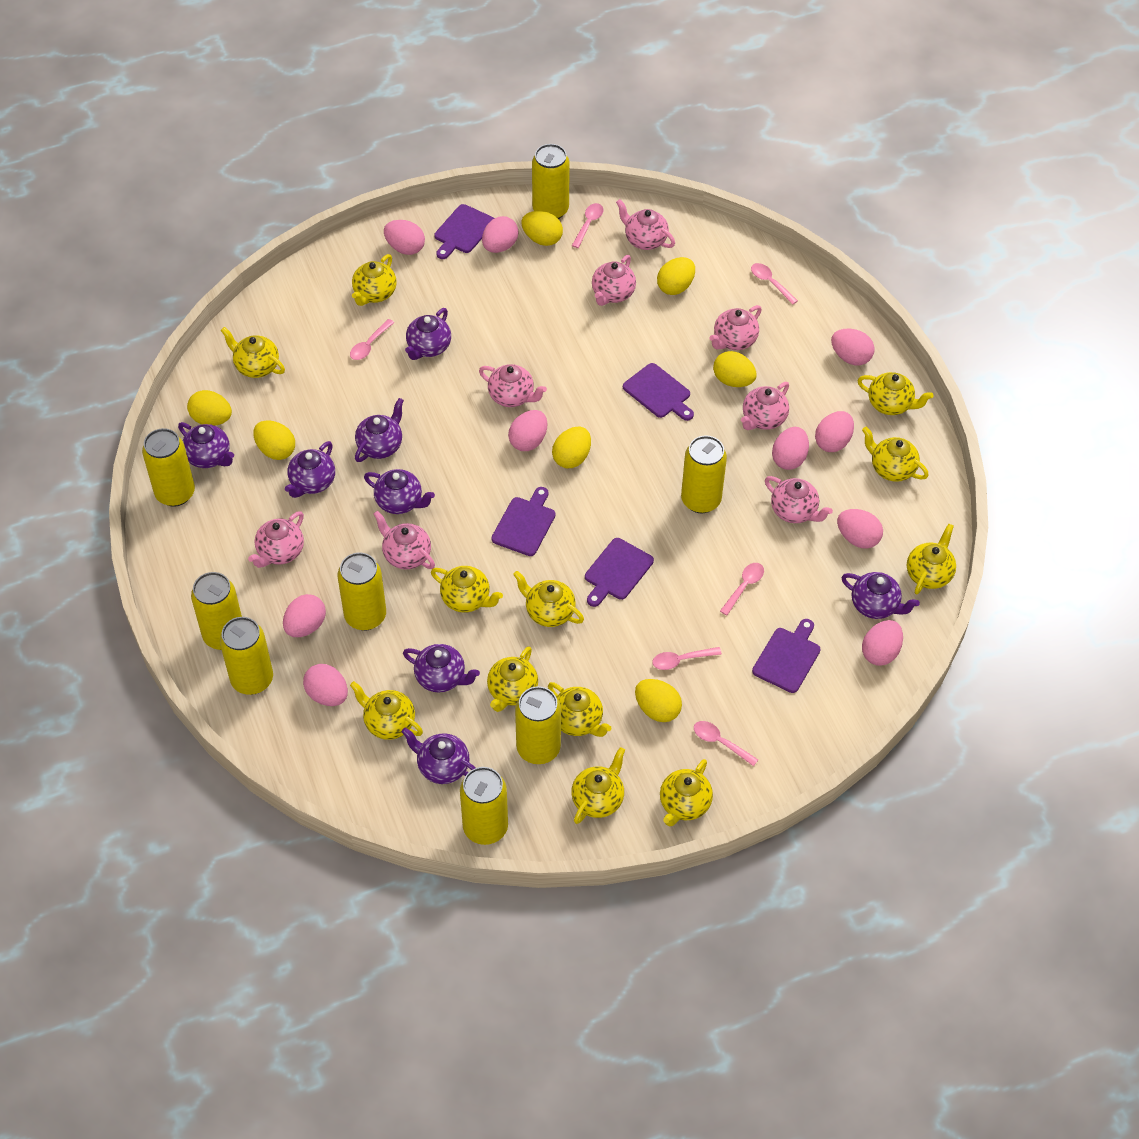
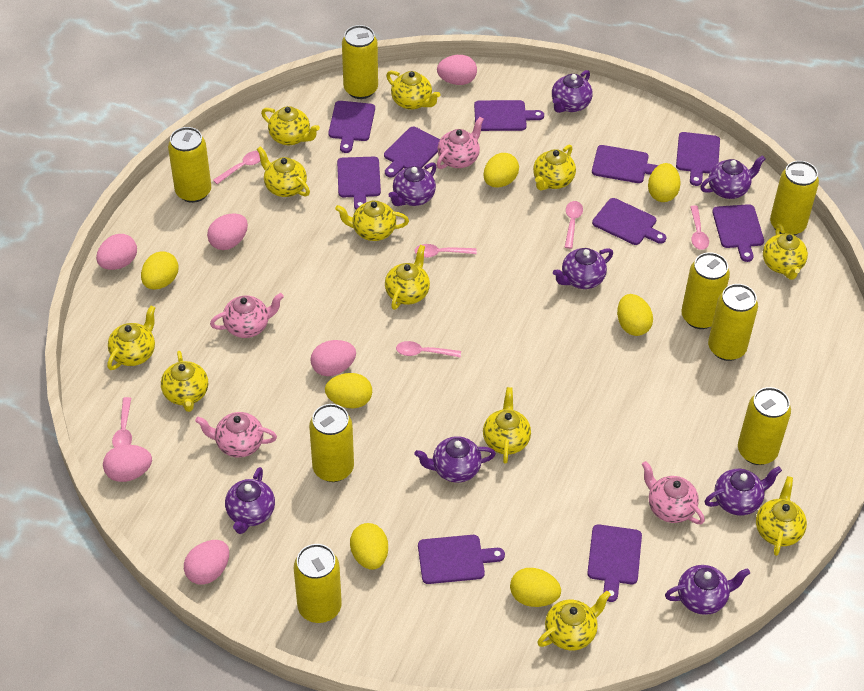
pink egg: [283,594,326,637] [303,664,348,706] [384,220,425,255] [482,216,518,253] [508,410,547,451] [772,427,809,470] [815,411,854,452] [831,329,875,365] [837,509,883,549] [862,620,903,666] = 10 -> [96,234,137,270] [103,445,152,482] [184,540,229,585] [207,214,248,250] [310,340,356,376] [437,55,477,85] = 6
pink teapot: [248,511,304,568] [374,511,435,569] [479,364,547,407] [592,255,636,306] [616,199,675,250] [709,305,762,350] [741,382,789,430] [765,476,833,523] = 8 -> [195,412,277,458] [210,293,284,338] [437,117,484,169] [642,461,705,524] = 4
purple cutting board: [434,204,494,259] [491,487,556,556] [585,538,654,607] [623,363,694,421] [752,619,821,693] = 5 -> [328,101,375,153] [337,157,381,210] [384,127,440,177] [418,535,505,584] [474,100,544,131] [587,524,642,602] [592,145,658,183] [592,198,666,245] [676,132,720,186] [712,204,764,262] = 10

